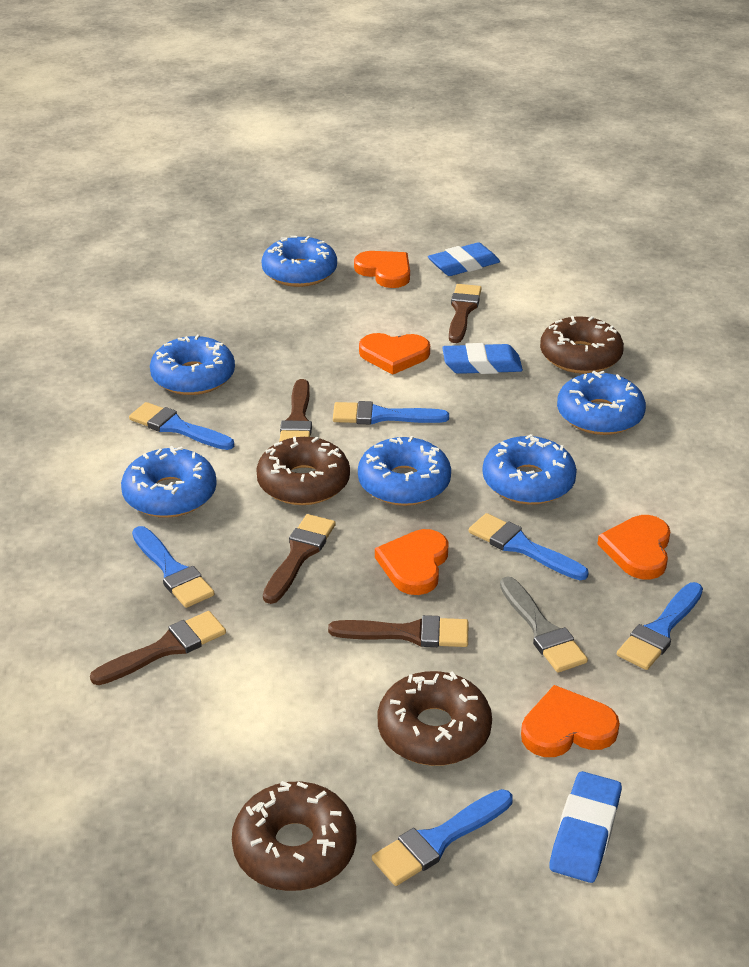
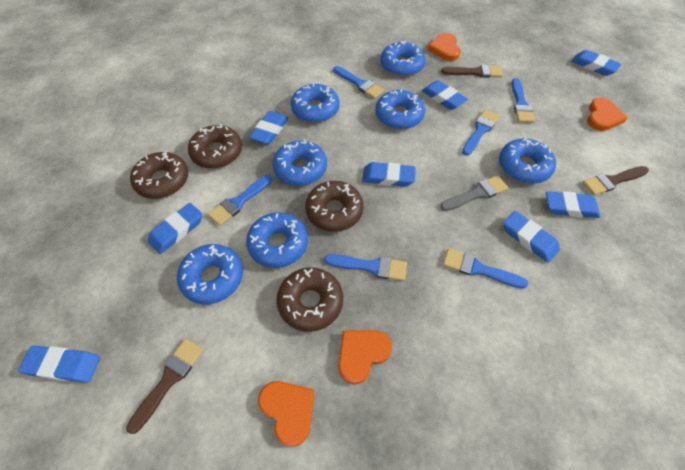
blue donut: [121,446,217,518] [150,335,235,395] [261,236,337,287] [358,436,451,506] [483,434,577,505] [557,371,646,435] = 6 -> [177,244,243,305] [246,212,308,268] [273,140,327,186] [291,83,340,123] [375,89,425,129] [380,41,426,77] [499,138,556,184] = 7
blue eraser: [428,243,500,276] [442,343,523,374] [550,771,622,883] = 3 -> [18,346,100,383] [148,203,203,254] [249,111,288,144] [362,162,416,187] [422,80,468,110] [503,211,560,263] [546,191,600,218] [571,50,622,76] = 8
brown brush: [90,611,226,685] [263,514,336,604] [279,379,312,442] [328,615,468,647] [449,284,482,343] = 5 -> [126,339,203,434] [441,65,503,78] [583,166,649,195] = 3
orange heart: [354,251,410,288] [359,333,430,375] [375,529,448,595] [521,685,620,757] [597,515,670,580] = 5 -> [258,381,314,447] [338,330,392,385] [428,33,461,61] [587,98,628,131] = 4

